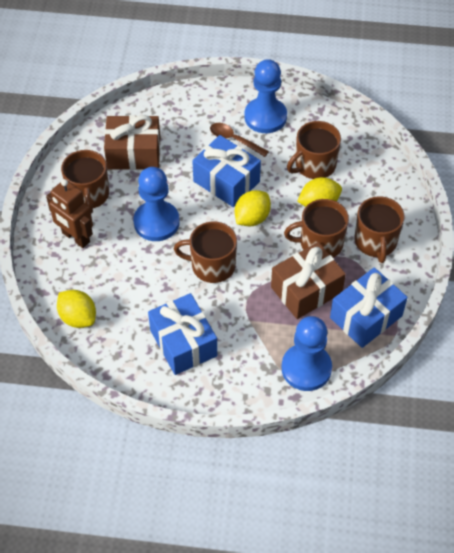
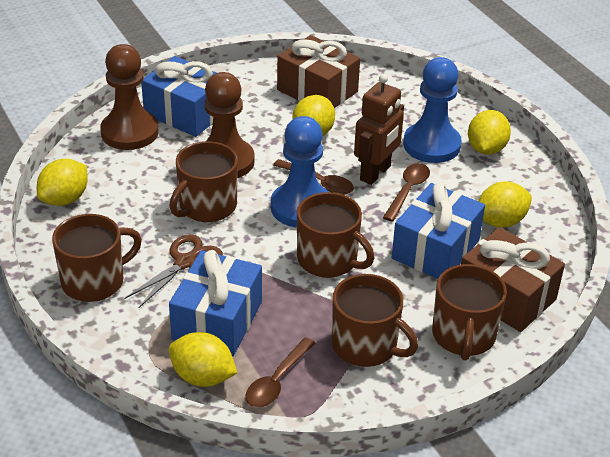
blue pawn: [133,167,180,241] [244,59,287,133] [281,316,332,391] = 3 -> [271,116,328,228] [403,57,462,163] = 2
brown pawn: none = 0 -> [100,44,159,150] [204,72,255,178] = 2
brown scissors: none = 0 -> [124,234,223,309] = 1
brown spoon: [210,123,269,157] = 1 -> [246,337,315,407] [273,159,354,195] [383,163,430,222] = 3
yellow lemon: [57,290,96,328] [235,190,271,226] [297,177,342,207] = 3 -> [37,159,88,206] [169,332,237,387] [292,95,335,136] [468,110,511,155] [478,181,532,228] = 5

